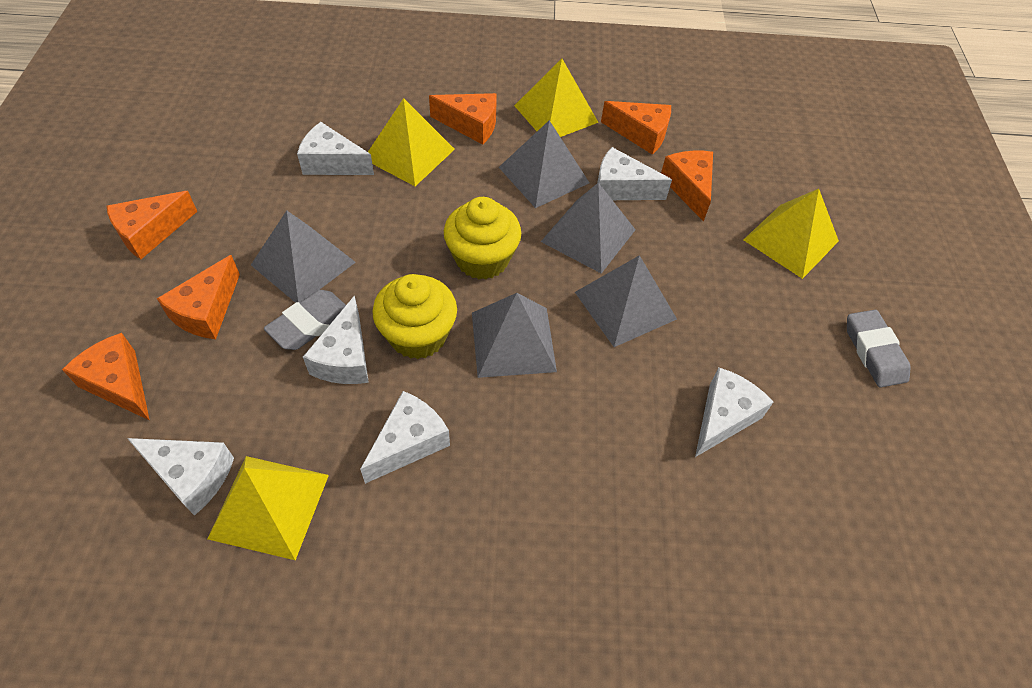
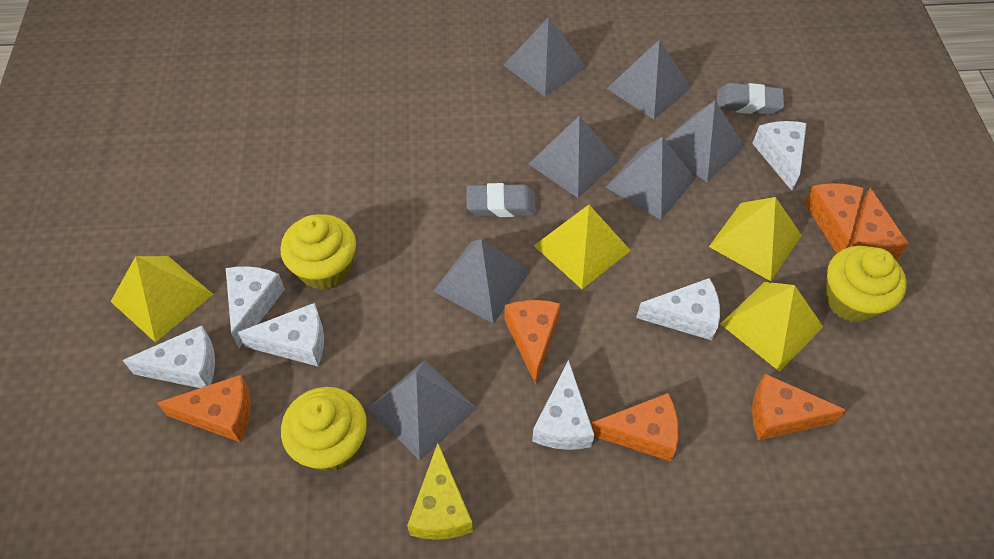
grey pyramid: [251,210,356,303] [472,293,557,378] [499,120,589,208] [541,182,636,274] [575,255,677,347] = 5 -> [368,360,477,461] [433,239,530,324] [504,17,587,96] [529,116,619,198] [606,39,691,119] [606,137,696,220] [665,101,745,182] = 7
yellow cheese: none = 0 -> [407,443,473,540] = 1
yellow cupcake: [372,274,457,359] [444,197,521,280] = 2 -> [280,214,356,290] [281,387,367,472] [825,246,907,323] = 3

